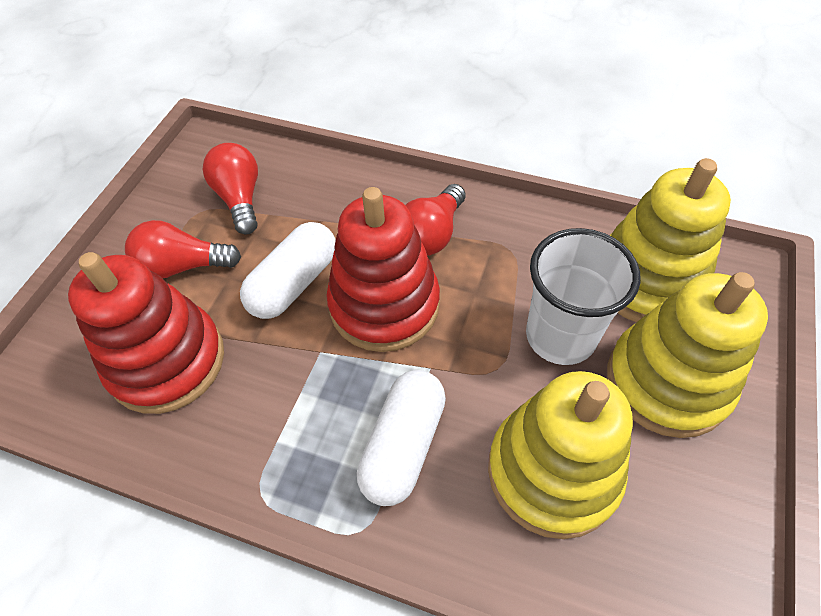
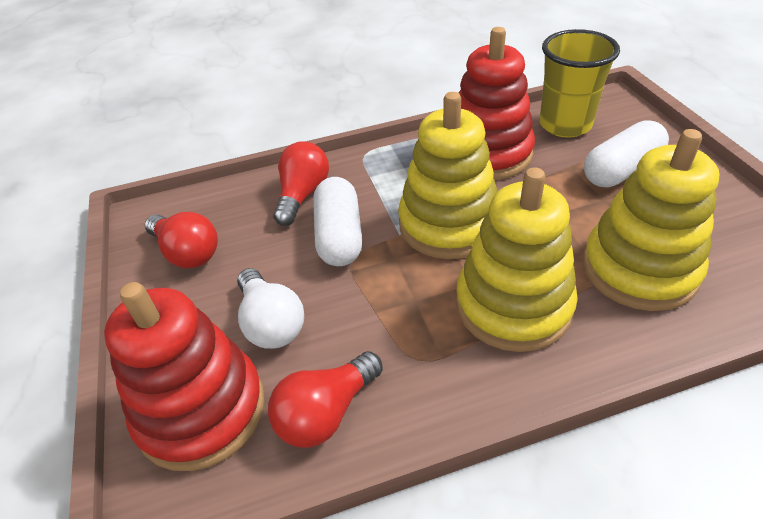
white cup: [526,228,640,365] = 1 -> none = 0
white light bulb: none = 0 -> [237,268,304,349] = 1
yellow cup: none = 0 -> [539,29,620,138] = 1

